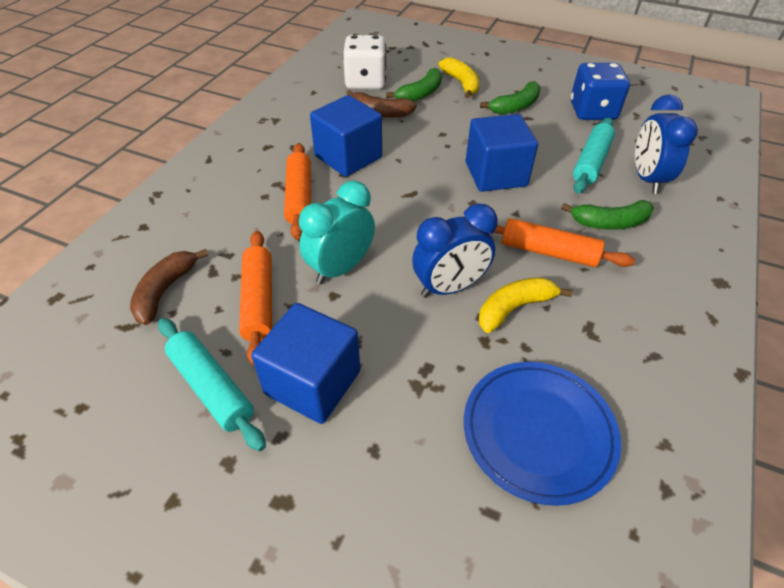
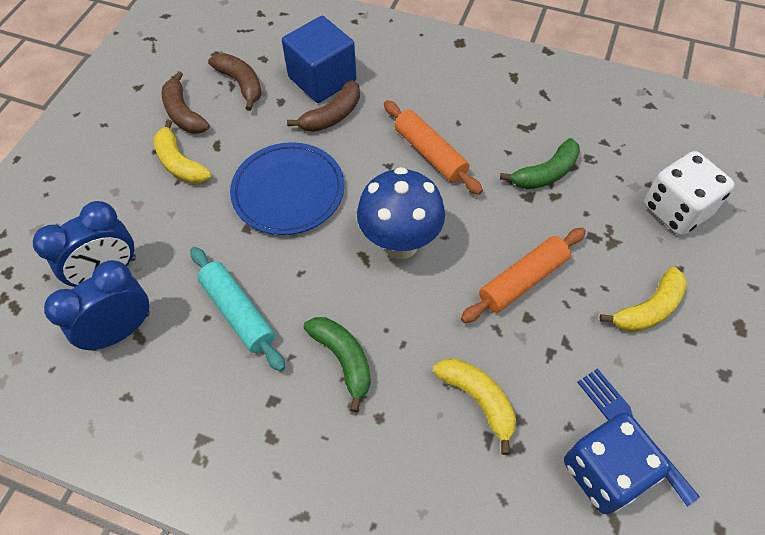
blue cube: [251,303,360,424] [310,95,382,177] [466,114,538,192] = 3 -> [282,16,356,103] = 1
blue fork: none = 0 -> [577,368,700,506] = 1
blue mushroom: none = 0 -> [357,167,445,259] = 1
brown banana: [130,249,208,325] [346,90,417,118] = 2 -> [162,71,210,133] [208,53,262,111] [287,80,360,132] = 3
green banana: [386,68,442,101] [480,81,541,115] [561,200,654,230] = 3 -> [304,317,371,412] [500,138,580,189] = 2
orange rolling pin: [239,231,272,366] [284,143,311,240] [494,218,635,267] = 3 -> [384,100,483,195] [461,228,586,323] = 2
turquoise clock: [299,180,375,284] = 1 -> none = 0
turquoise rolling pin: [158,318,266,451] [573,117,615,194] = 2 -> [190,247,285,372] = 1
yellow banana: [438,57,480,98] [479,277,572,333] = 2 -> [154,119,211,184] [433,358,516,455] [600,267,687,332] = 3

